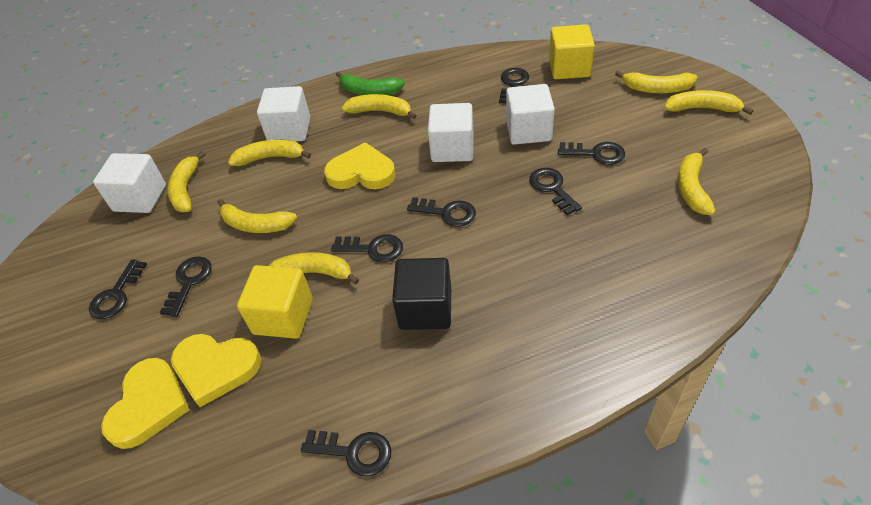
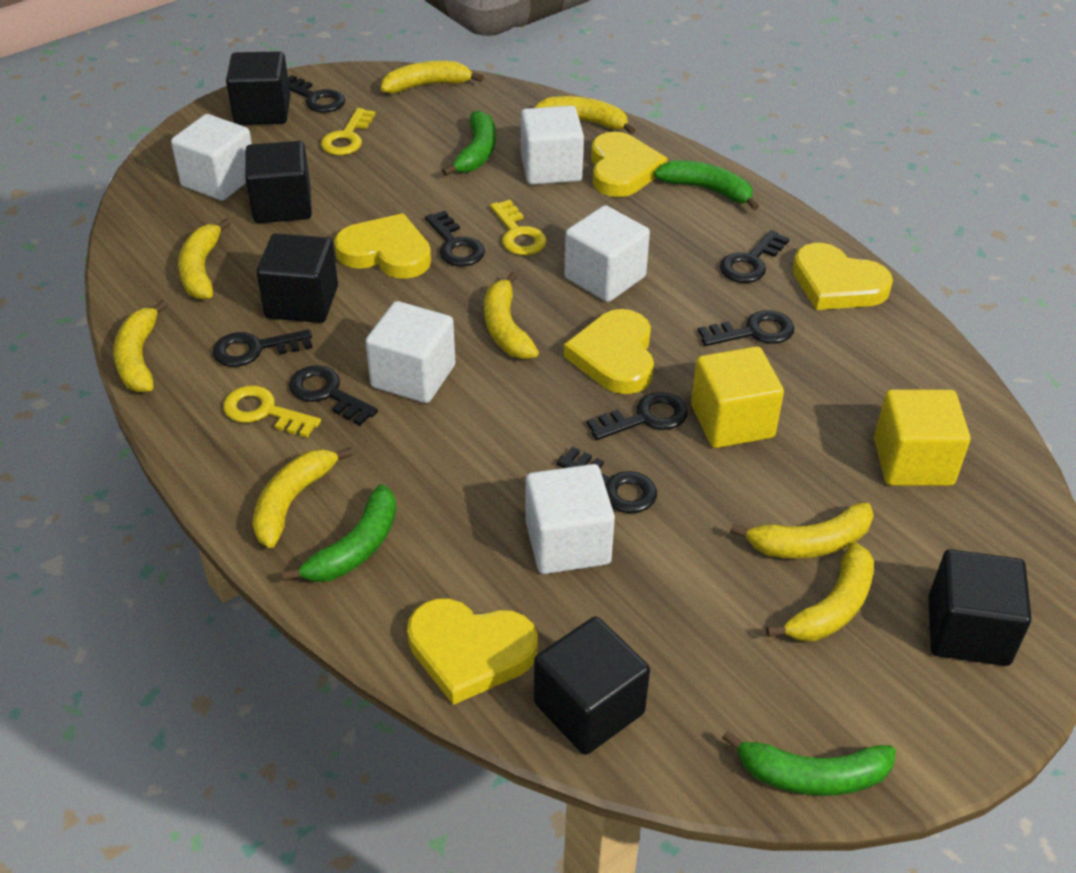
black cube: [392,258,451,330] = 1 -> [226,51,291,125] [245,141,312,223] [256,233,338,323] [534,617,650,755] [928,549,1032,666] = 5
green banana: [336,71,405,95] = 1 -> [282,484,397,582] [442,110,496,176] [654,160,759,211] [722,730,896,796] = 4
white cube: [93,153,166,213] [257,86,311,141] [428,103,474,162] [506,84,555,145] = 4 -> [171,114,252,201] [365,301,455,403] [521,106,584,185] [526,464,615,574] [564,205,650,302] = 5
yellow heart: [101,358,190,449] [171,334,261,407] [324,142,396,189] = 3 -> [334,213,431,279] [407,598,538,705] [564,309,654,394] [591,132,668,197] [793,243,893,310] = 5
yellow key: none = 0 -> [223,385,321,438] [321,108,376,155] [490,200,547,255] = 3

